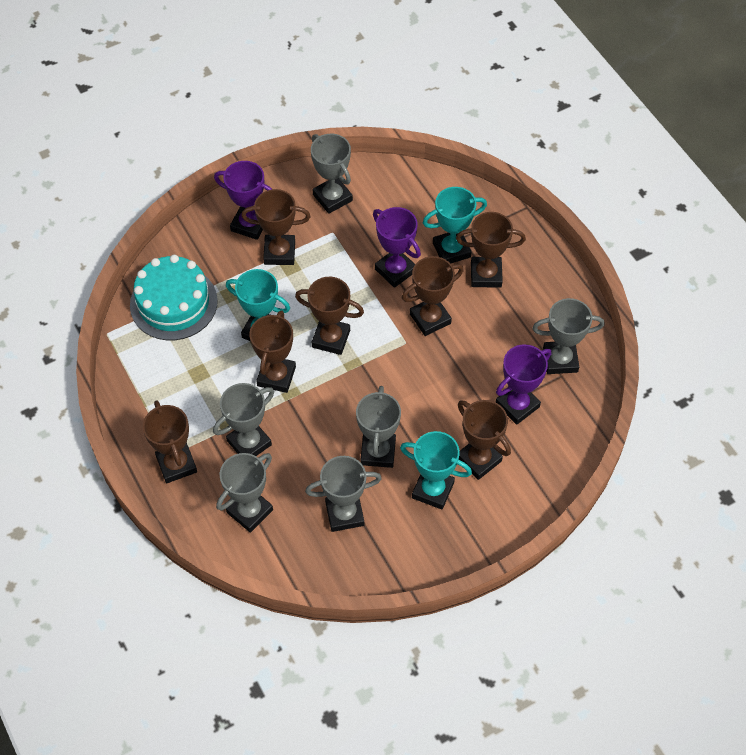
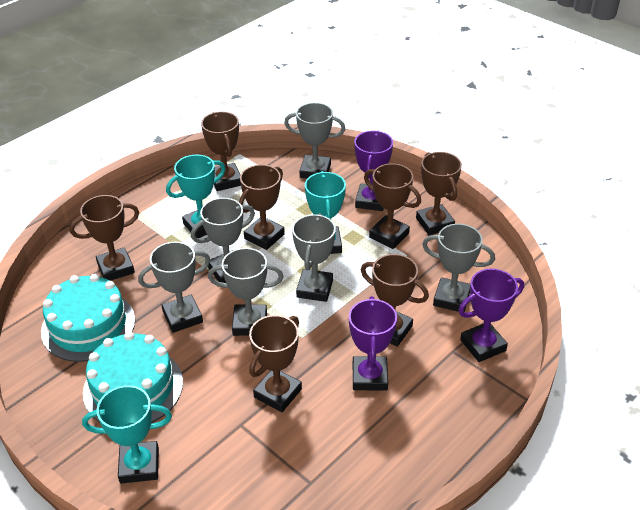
turquoise cake: [130,255,218,340] = 1 -> [41,274,135,362] [83,331,183,423] = 2

